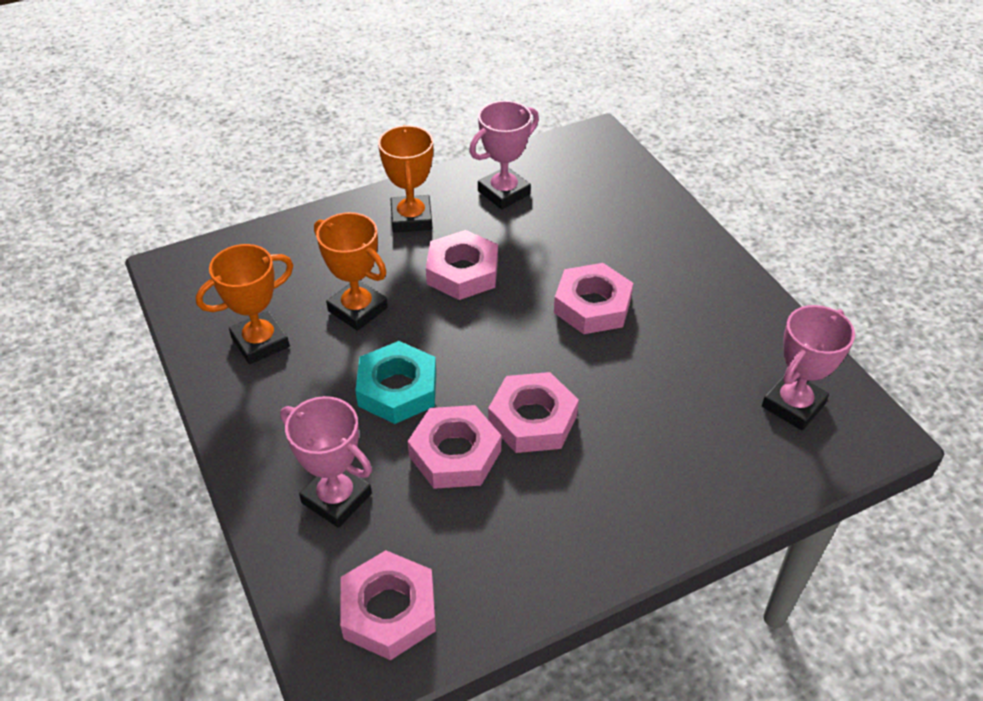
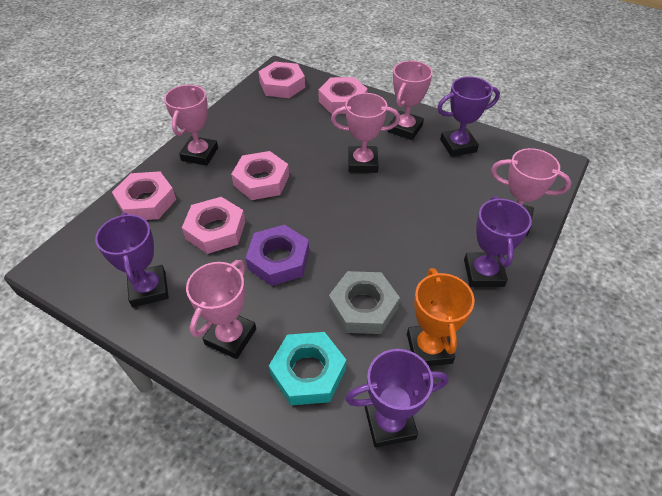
grey nut: none = 0 -> [329,271,400,334] = 1
orange trophy: [196,244,293,364] [314,212,388,331] [378,125,433,233] = 3 -> [407,268,475,366] = 1
pink trophy: [280,396,372,528] [469,101,539,209] [762,305,855,430] = 3 -> [164,85,218,166] [186,260,256,359] [331,93,400,173] [388,61,433,140] [491,148,571,236] = 5
purple nut: none = 0 -> [246,225,309,286] = 1
purple trophy: none = 0 -> [95,213,169,307] [345,349,449,448] [437,76,500,157] [464,196,532,287] = 4

